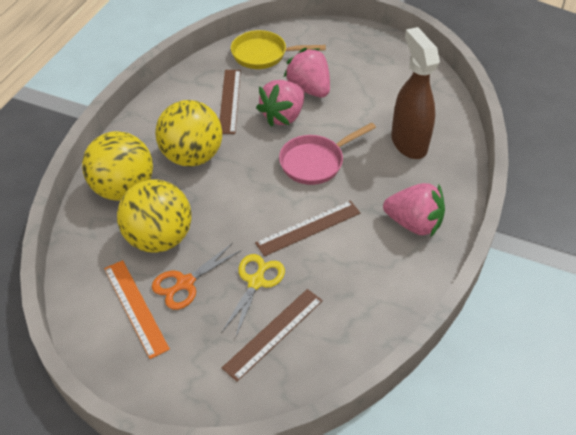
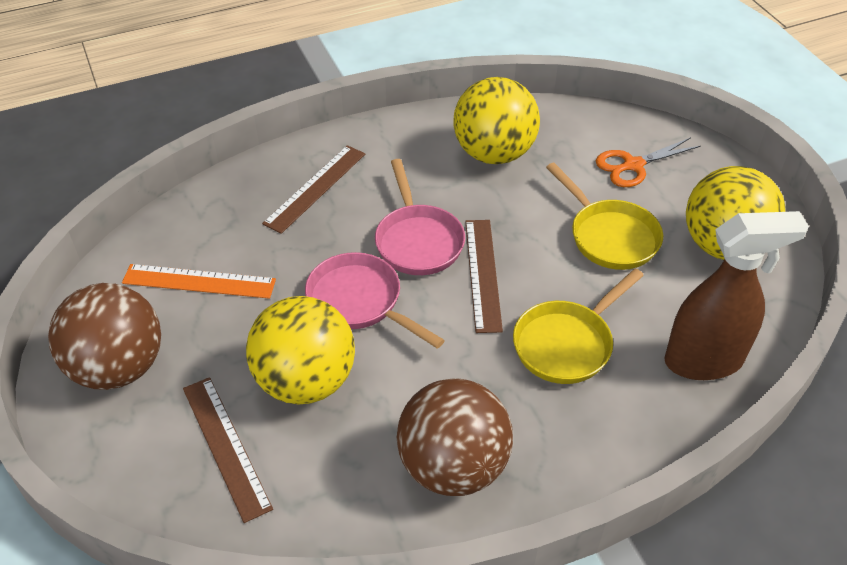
brown ball: none = 0 -> [48,283,161,390] [397,378,513,496] = 2
pink pan: [279,122,376,185] = 1 -> [305,252,445,348] [375,159,465,275] = 2
pink strawberry: [256,80,304,127] [284,48,330,98] [383,183,445,237] = 3 -> none = 0
yellow pan: [231,30,326,69] = 1 -> [513,268,644,384] [546,163,663,270] = 2
yellow scissors: [222,254,285,337] = 1 -> none = 0

